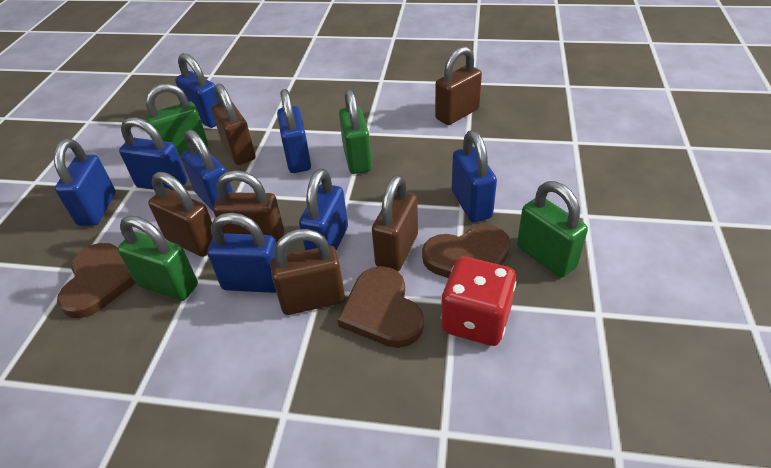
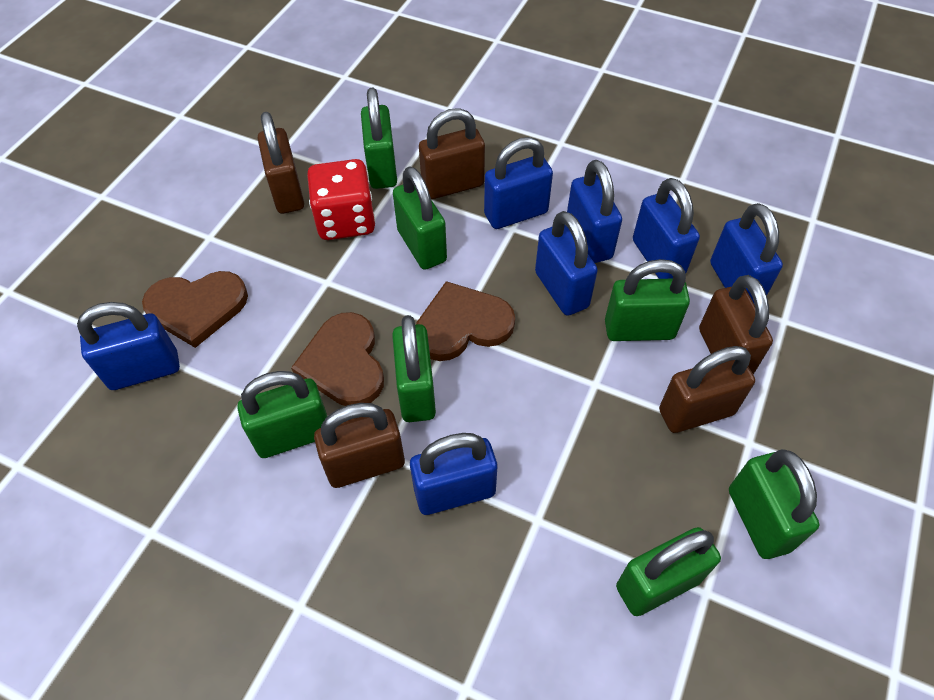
blue padlock: [54,139,116,226] [119,117,188,191] [175,53,218,128] [181,130,233,211] [207,213,276,293] [277,89,311,173] [299,169,348,251] [452,130,497,222] = 8 -> [77,302,180,390] [410,433,497,515] [484,137,553,229] [535,211,598,316] [567,160,622,263] [633,178,700,279] [710,203,783,305] = 7
brown padlock: [148,172,213,257] [212,83,256,165] [213,170,284,244] [270,229,345,315] [372,175,418,271] [435,46,482,125] = 6 -> [258,112,304,214] [314,403,405,488] [419,108,485,199] [659,346,755,433] [699,275,773,375] = 5
green padlock: [117,216,198,301] [145,83,208,156] [339,89,372,174] [517,181,588,277] = 4 -> [237,371,327,458] [361,88,397,189] [392,315,436,422] [393,166,447,270] [605,259,690,341] [616,527,721,616] [729,449,819,559] = 7

